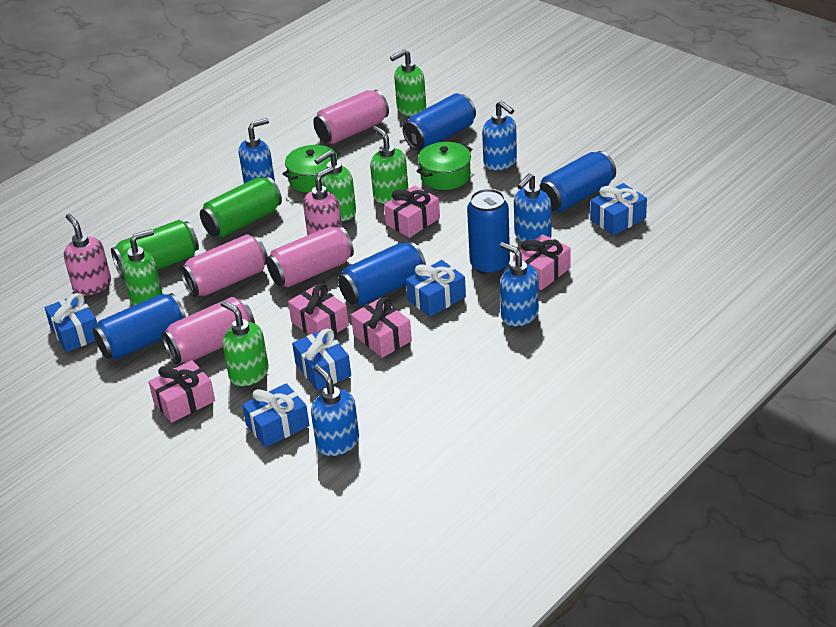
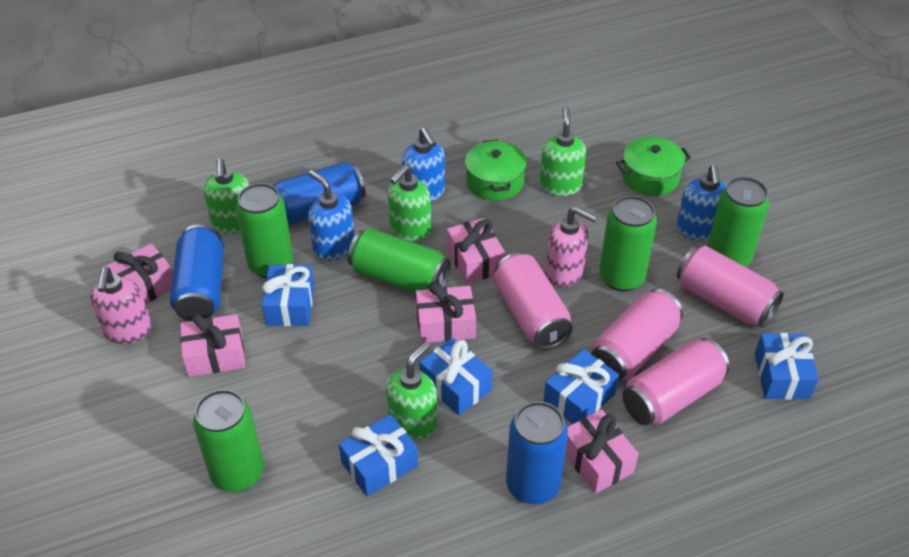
blue can: [93,293,186,360] [338,242,426,306] [403,93,476,150] [467,189,510,275] [539,151,616,212] = 5 -> [170,224,224,321] [274,162,366,224] [506,401,568,504] = 3
blue soap dispenser: [239,118,275,183] [311,364,359,456] [482,101,517,171] [500,242,539,327] [514,173,551,242] = 5 -> [308,170,355,261] [402,127,445,202] [676,165,727,241] = 3
green can: [111,220,199,279] [200,176,282,237] = 2 -> [193,389,264,492] [236,183,293,278] [348,228,451,293] [600,196,657,292] [707,177,769,267] = 5
green soap dispenser: [121,229,163,306] [221,300,269,386] [314,150,356,221] [370,126,408,204] [390,49,426,117] = 5 -> [203,158,249,234] [386,342,438,441] [388,164,431,242] [540,106,586,196] = 4

